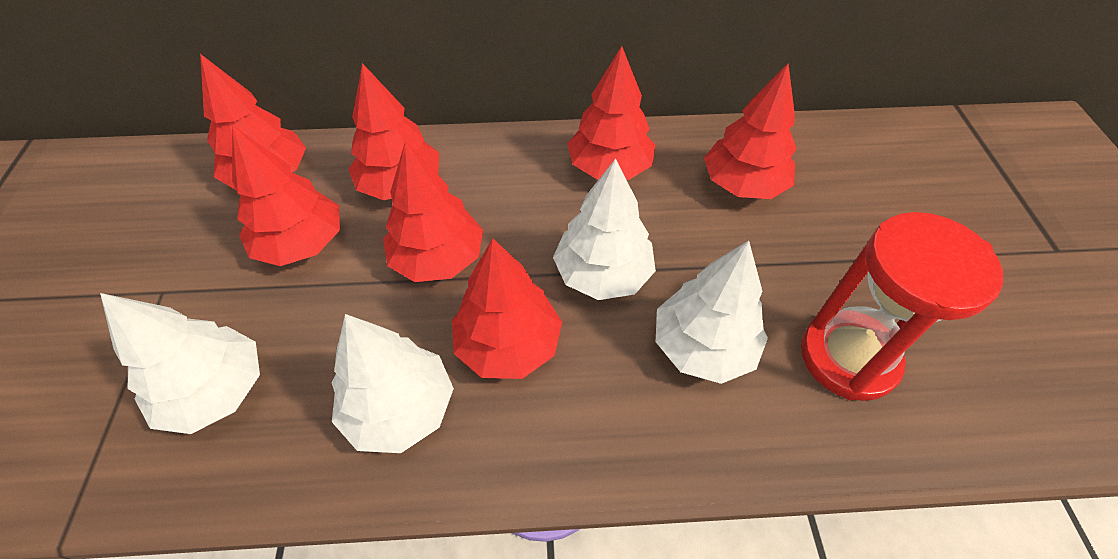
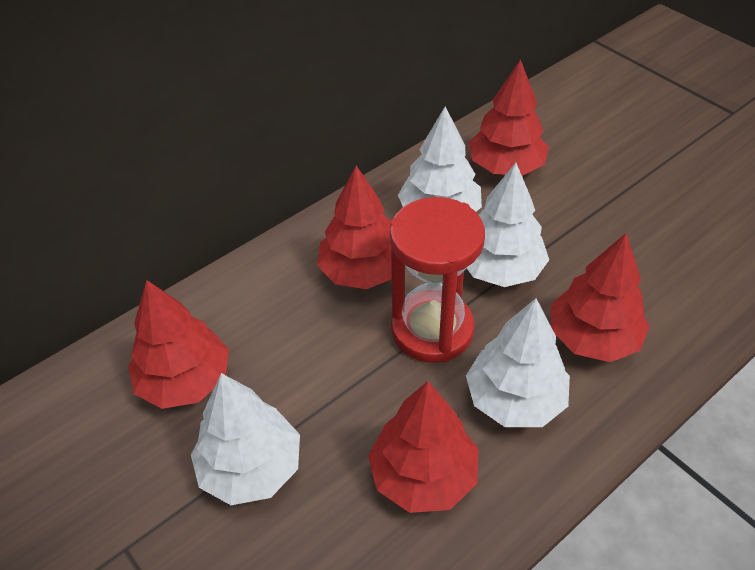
red tree: [200,54,306,190] [232,125,340,266] [348,63,439,200] [383,142,483,282] [452,239,562,379] [567,46,655,180] [704,63,797,199] = 7 -> [128,280,229,409] [317,166,392,289] [368,381,478,513] [469,59,549,176] [551,233,650,362] = 5

